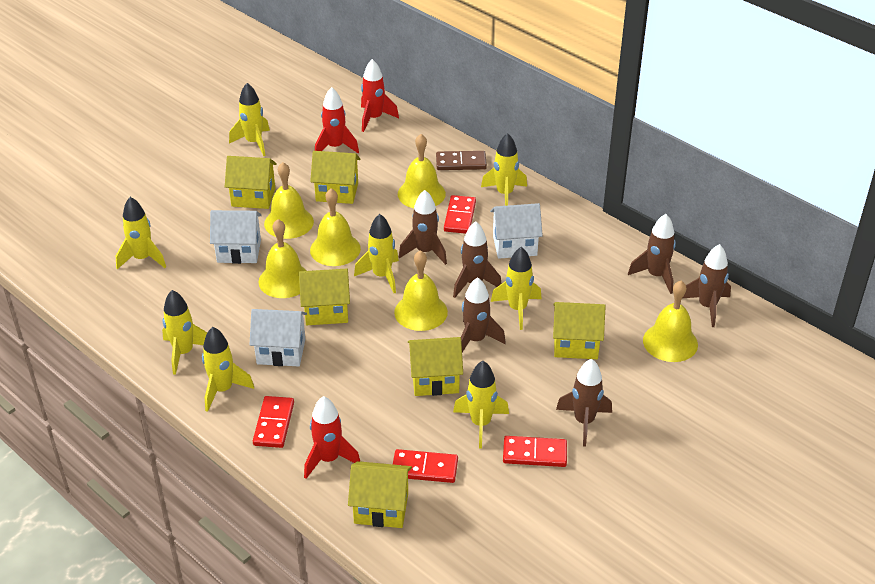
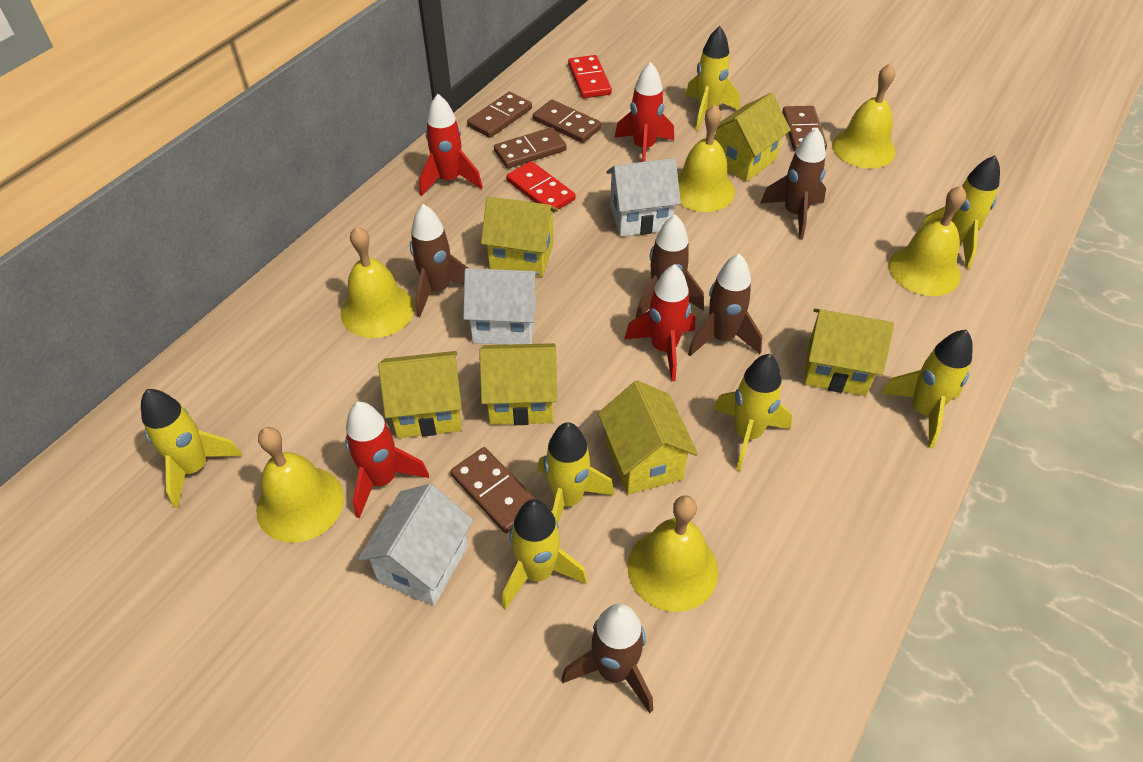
brown domino: [436,151,487,170] = 1 -> [450,447,537,534] [467,92,532,138] [494,127,567,169] [533,100,602,143] [782,106,827,151] = 5
brown rocket: [399,190,447,265] [453,221,502,298] [461,277,506,352] [556,359,612,446] [628,214,676,294] [683,244,731,327] = 6 -> [410,204,468,317] [562,603,653,713] [636,215,704,318] [688,254,762,356] [760,128,826,240] = 5
red domino: [253,396,294,448] [393,449,458,483] [444,195,476,234] [503,436,567,467] = 4 -> [506,161,576,213] [568,55,612,98] = 2
red rocket: [304,396,360,479] [315,87,359,153] [361,59,399,132] = 3 -> [345,402,429,519] [419,94,483,197] [615,62,674,162] [624,264,695,381] = 4
yellow rocket: [116,197,166,269] [162,290,207,375] [202,327,254,412] [229,83,270,156] [354,214,399,293] [453,361,509,449] [481,133,527,206] [491,247,542,330] = 8 -> [141,389,242,508] [502,499,587,609] [538,422,615,523] [685,26,740,131] [713,354,792,471] [881,329,973,448] [918,155,1000,269] = 7

